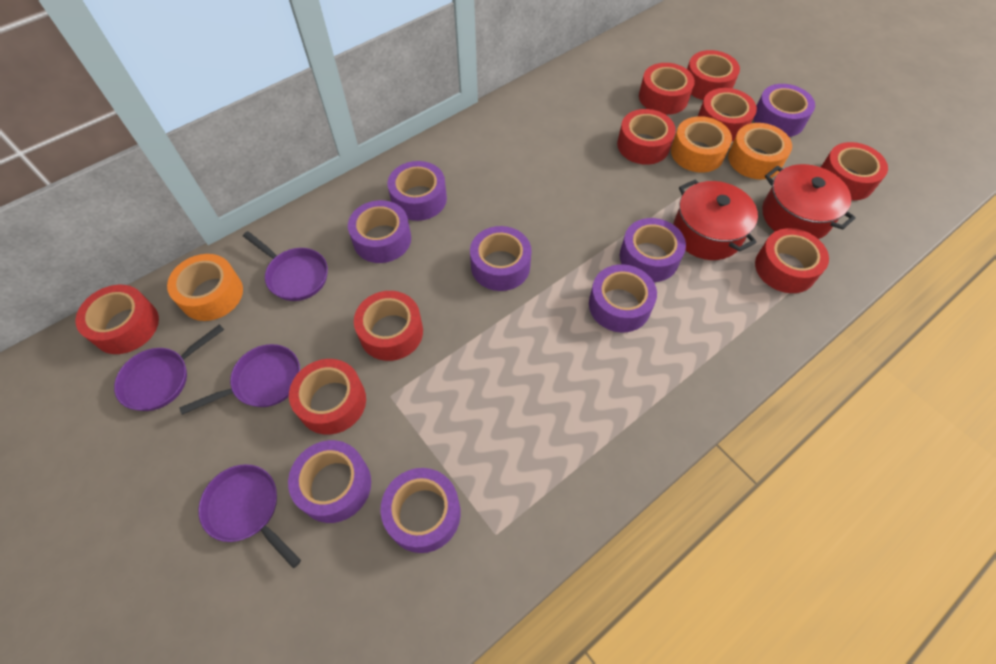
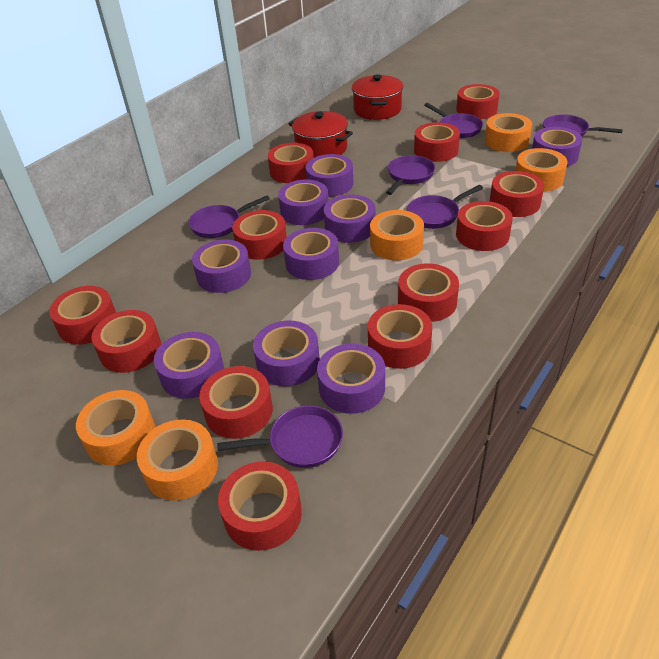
orange tape: [167,254,243,321] [671,116,732,173] [728,123,792,179] = 3 -> [76,390,156,466] [137,419,218,500] [370,210,424,260] [485,113,532,152] [515,148,568,192] = 5
purple pan: [114,324,224,411] [179,344,300,415] [198,464,301,568] [243,231,328,301] = 4 -> [189,195,270,238] [217,405,343,468] [386,155,435,195] [407,185,483,229] [424,103,483,138] [543,114,623,136] = 6
purple tape: [288,440,371,523] [348,200,411,263] [380,468,461,553] [388,161,447,221] [470,226,532,291] [589,264,657,332] [620,218,686,282] [754,84,815,137] = 8 -> [154,332,224,399] [192,240,251,293] [253,320,320,386] [278,180,329,225] [283,228,339,280] [306,154,353,197] [317,344,385,414] [324,195,375,243] [532,127,583,167] = 9
red tape: [75,285,159,354] [289,359,366,435] [354,291,423,361] [617,109,676,165] [639,63,695,115] [687,50,740,100] [698,88,757,141] [755,228,829,293] [821,142,888,200] = 9 -> [49,286,116,345] [91,310,161,373] [199,366,273,439] [218,462,302,551] [232,210,287,260] [268,143,314,183] [368,304,432,369] [398,263,459,322] [414,122,460,162] [456,84,500,119] [456,201,513,251] [490,171,544,217] = 12

